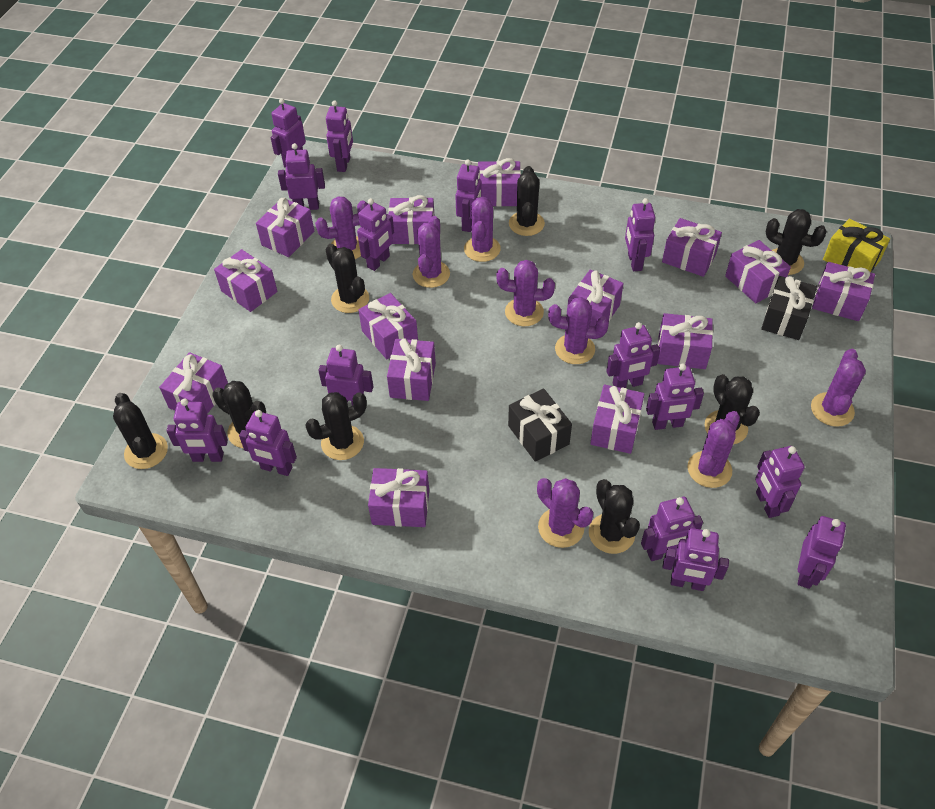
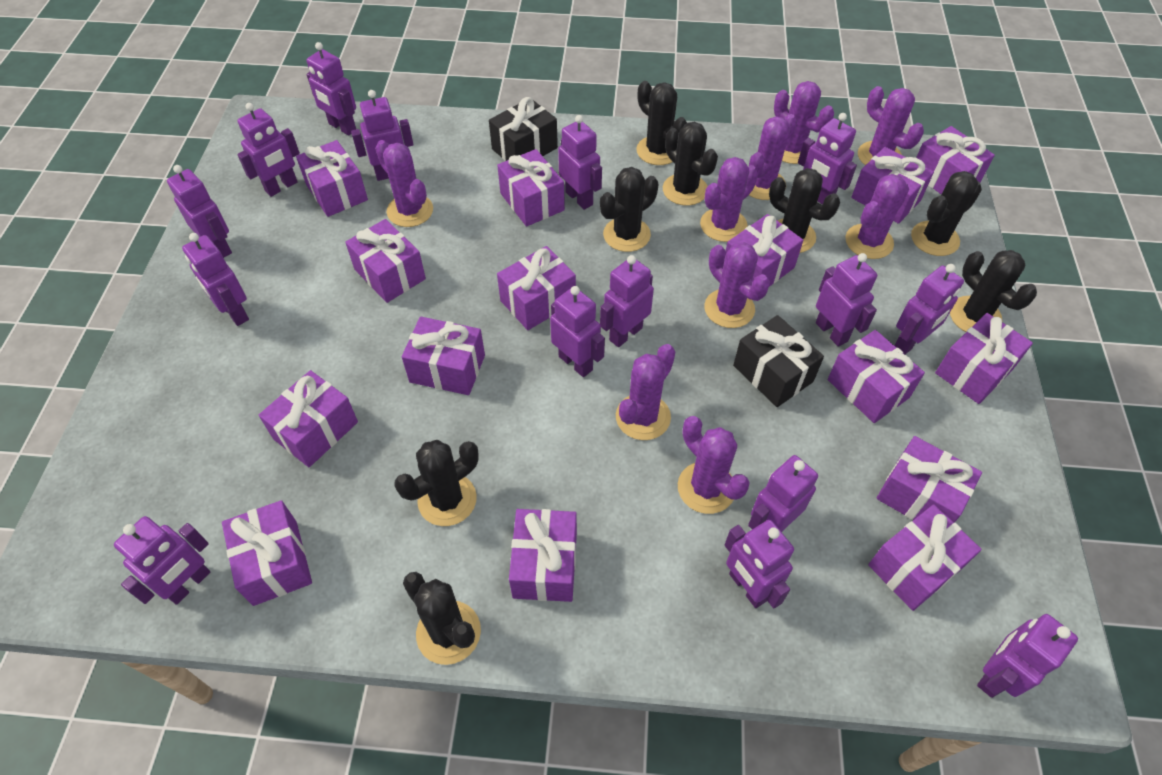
purple cactus: [315,197,368,259] [413,216,450,288] [464,197,501,262] [496,260,555,326] [537,478,593,548] [548,297,609,364] [687,411,740,488] [811,349,866,427] = 8 -> [375,140,433,227] [616,344,675,440] [678,416,750,514] [700,157,758,242] [704,242,770,328] [749,114,797,200] [774,81,834,164] [845,174,909,259] [858,86,924,165] = 9
purple gift: [159,352,228,414] [214,249,278,312] [256,198,314,257] [358,293,418,359] [368,468,429,527] [387,338,436,401] [388,195,434,244] [478,158,521,207] [568,270,624,326] [590,384,645,454] [657,313,713,369] [662,218,722,277] [725,240,791,303] [812,262,875,321] = 14 -> [222,500,312,606] [259,370,358,467] [296,140,368,217] [345,219,426,303] [402,317,485,395] [497,149,565,227] [497,246,576,330] [509,509,577,602] [726,214,803,287] [828,330,925,423] [851,147,934,224] [868,504,982,611] [876,436,982,522] [916,126,995,195] [935,313,1033,404] = 15
yellow gift: [823,219,890,272] = 1 -> none = 0

